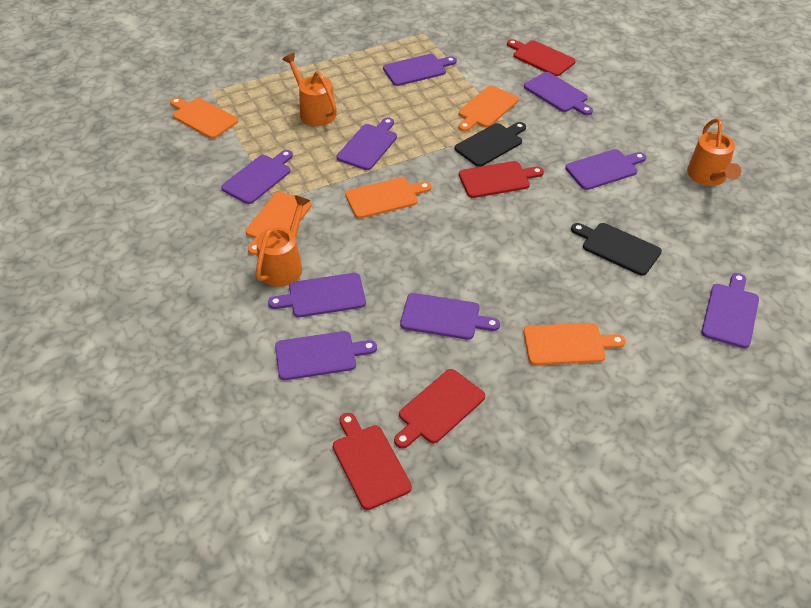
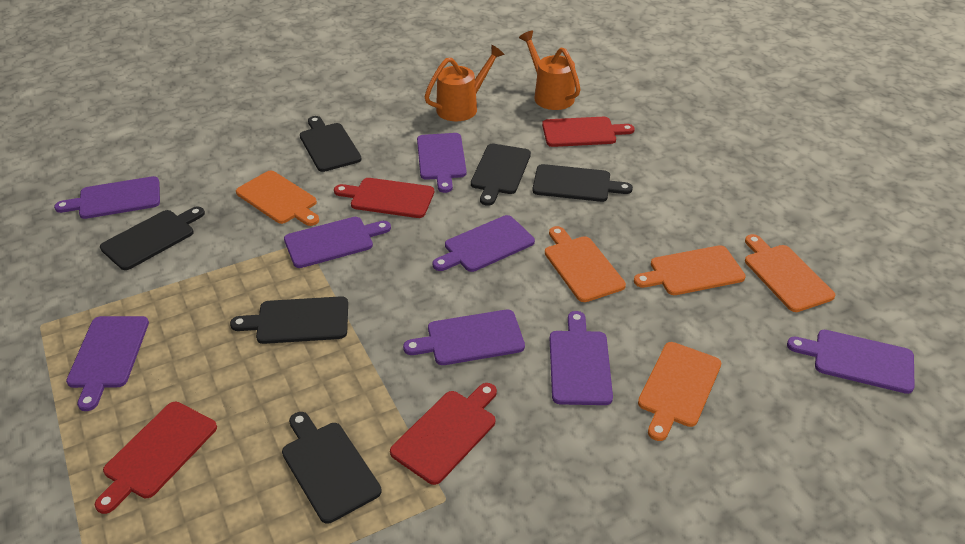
black cutting board: [455,122,526,167] [571,223,662,276] = 2 -> [100,206,205,270] [230,296,348,344] [282,412,382,524] [300,116,362,172] [471,144,531,206] [532,164,633,202] = 6
orange watering can: [256,195,311,287] [282,53,337,126] [687,118,741,186] = 3 -> [424,45,505,121] [519,30,581,110] = 2
purple cutting board: [221,150,293,204] [268,273,366,317] [275,331,377,380] [337,117,397,170] [383,54,457,86] [400,293,500,340] [524,72,593,115] [565,149,646,190] [701,273,759,348] = 9 -> [54,176,160,219] [66,316,149,411] [284,217,391,268] [403,310,525,365] [417,133,467,193] [433,215,535,272] [550,311,613,405] [787,330,915,394] = 8

